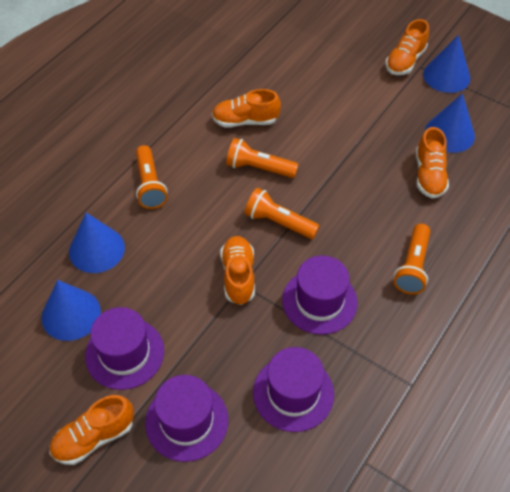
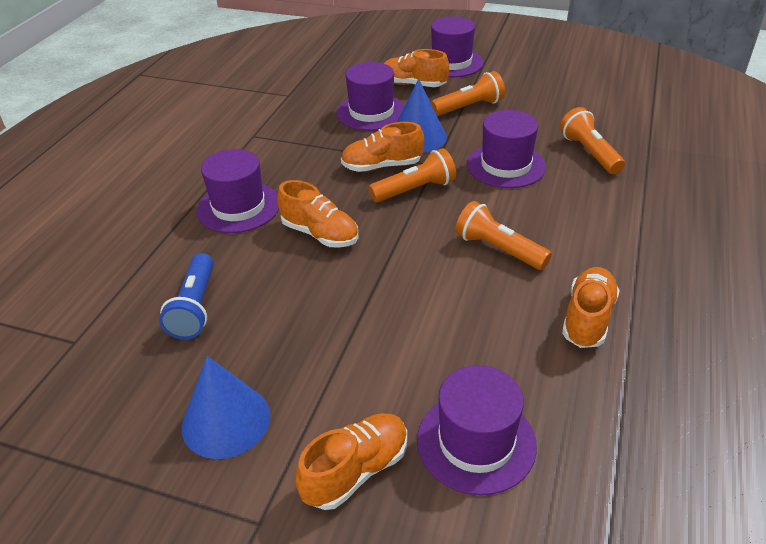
blue cone: [41,280,101,341] [69,213,125,273] [423,35,470,93] [425,93,475,153] = 4 -> [182,356,271,459] [397,79,447,153] = 2
blue flashlight: none = 0 -> [159,253,214,339] = 1
purple hat: [85,307,164,390] [145,375,228,462] [253,347,334,432] [282,255,357,335] = 4 -> [196,149,279,233] [337,62,405,131] [417,365,537,495] [431,16,484,77] [467,110,546,188] = 5

